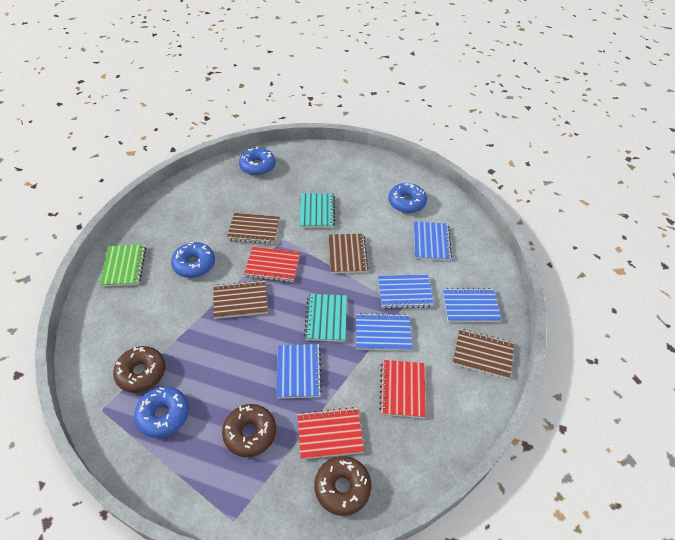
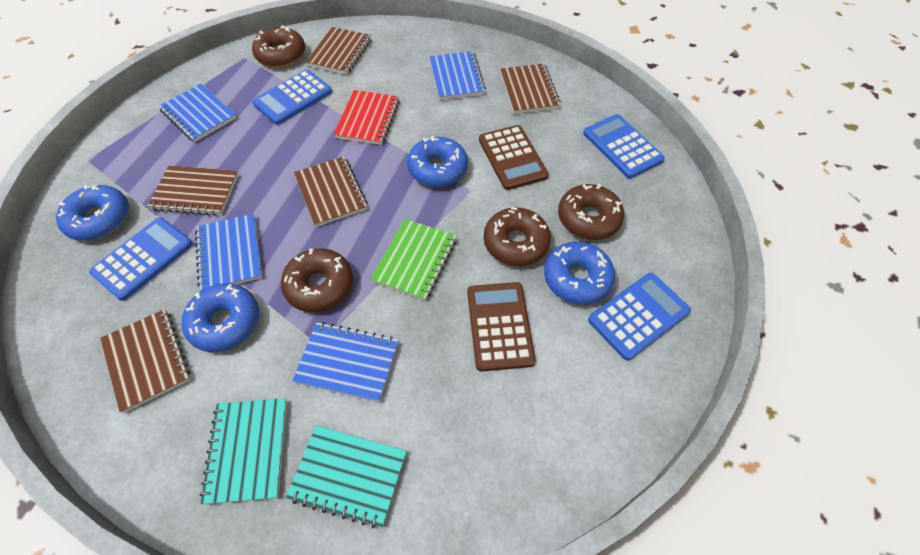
blue calculator: none = 0 -> [89,218,193,301] [252,70,332,125] [583,114,665,178] [588,273,691,360] = 4
blue notebook: [277,344,322,399] [356,313,412,351] [378,275,434,309] [414,221,452,261] [443,288,501,322] = 5 -> [159,84,236,142] [195,214,262,291] [292,322,399,402] [429,51,486,100] = 4
brown calculator: none = 0 -> [467,282,535,371] [479,125,549,190] = 2
brown donut: [113,346,166,393] [222,404,276,457] [315,456,372,516] = 3 -> [252,25,305,67] [281,248,353,312] [484,207,551,266] [558,184,624,240] = 4
brown notebook: [213,280,268,319] [227,213,280,244] [329,234,368,274] [453,329,514,379] = 4 -> [100,309,190,413] [148,166,238,216] [294,156,367,227] [306,27,371,75] [500,64,561,114] = 5
red notebook: [244,247,300,283] [297,407,364,459] [379,360,426,418] = 3 -> [333,90,400,145] = 1

